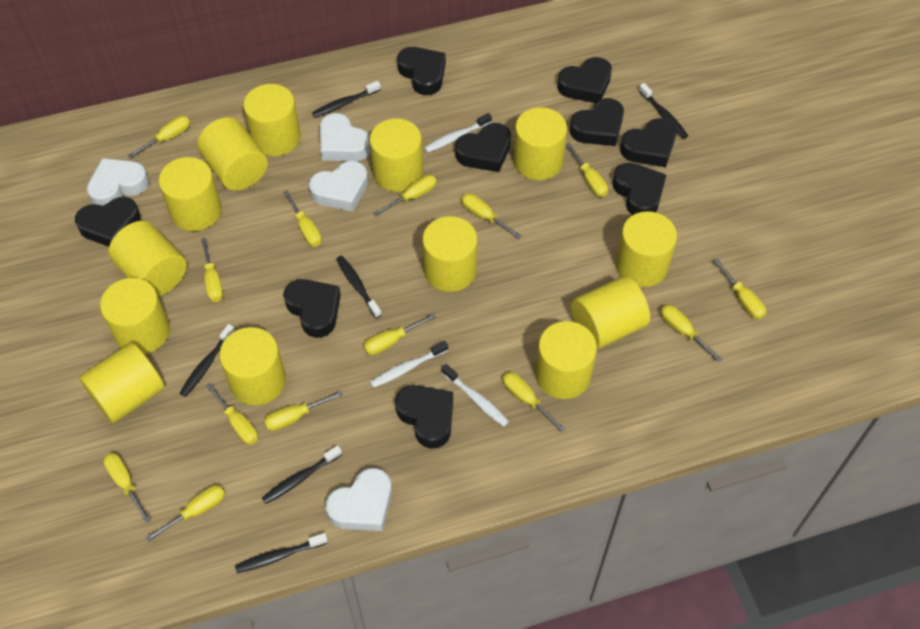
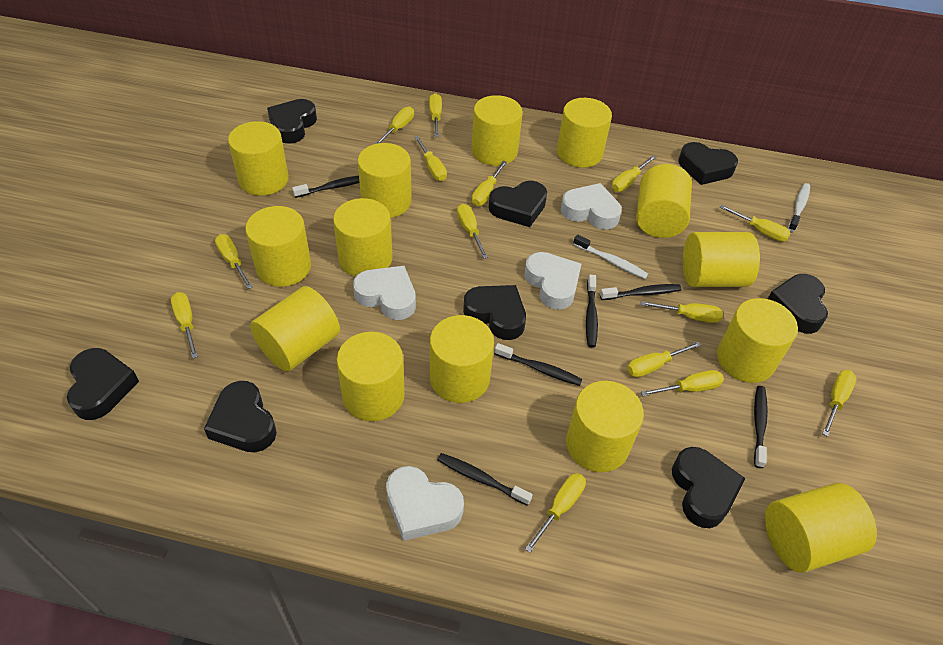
black heart: [75,197,141,247] [284,279,341,338] [395,385,453,448] [397,47,446,95] [455,123,511,172] [557,57,612,103] [570,98,624,146] [612,163,666,215] [620,118,676,167] = 9 -> [67,348,139,420] [204,381,277,452] [267,99,317,144] [463,285,526,340] [489,181,547,227] [672,447,745,528] [679,142,738,185] [768,274,828,334] = 8
white toothbrush: [370,341,448,388] [424,113,492,153] [442,364,509,427] = 3 -> [573,235,648,279] [788,183,810,232] = 2
yellow cylinder: [79,342,165,424] [100,278,170,354] [108,221,187,296] [159,157,222,231] [197,117,268,191] [219,327,286,405] [243,84,301,156] [369,118,423,192] [422,216,477,292] [513,107,567,180] [535,321,597,399] [571,276,650,349] [616,211,677,287] = 13 -> [228,121,289,196] [245,206,311,287] [250,286,340,372] [333,198,393,277] [337,332,405,421] [358,143,412,218] [430,315,494,403] [472,95,523,166] [557,98,612,168] [566,381,644,472] [636,164,692,238] [683,232,760,287] [717,298,798,383] [765,483,877,573] = 14

